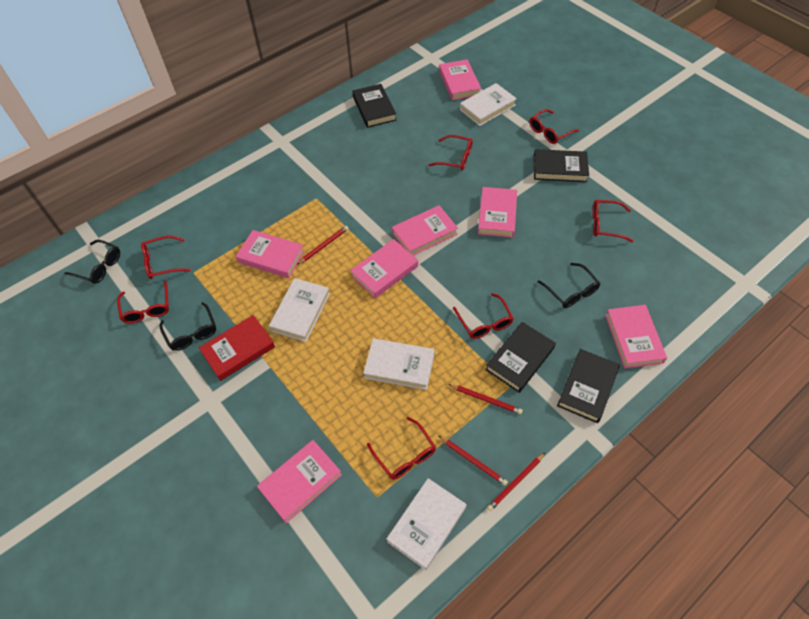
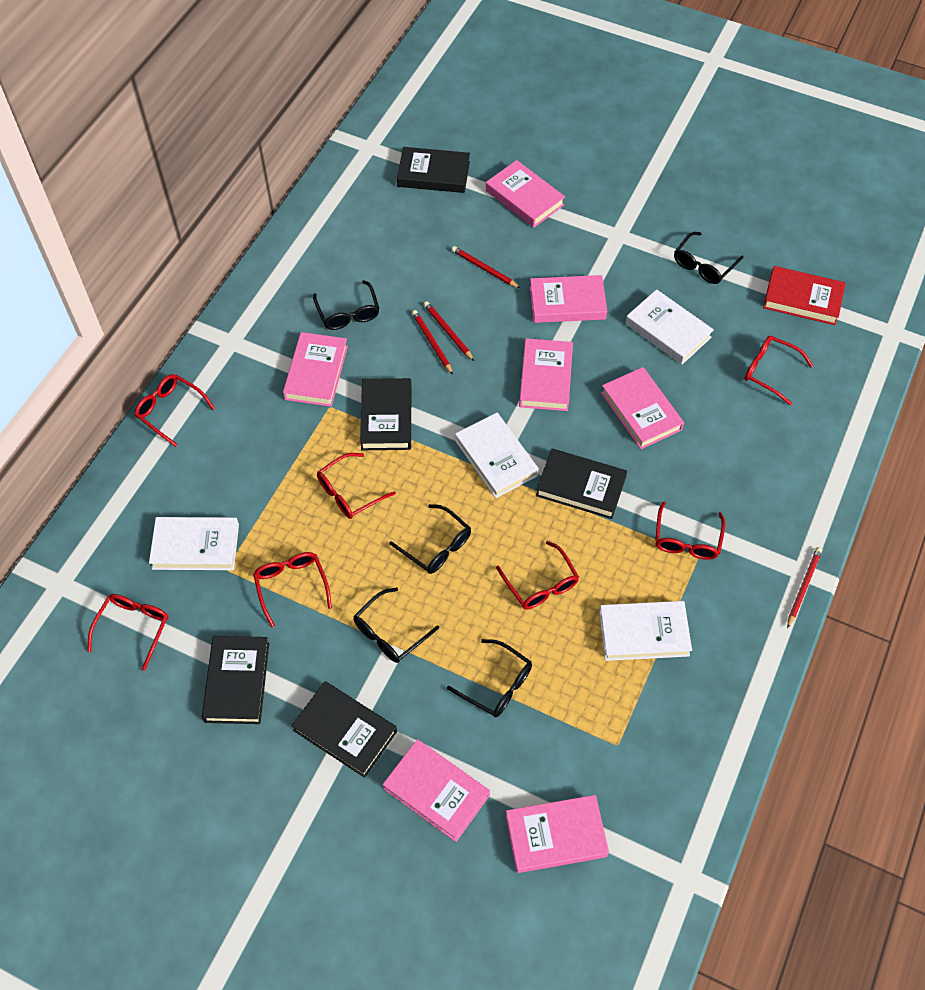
black book: [352,84,396,128] [485,322,556,393] [533,149,589,182] [557,349,620,423] = 4 -> [202,636,269,724] [291,681,397,778] [360,378,412,450] [397,147,470,193] [536,449,627,519] = 5
black glasses: [64,240,120,284] [159,302,216,351] [538,263,600,308] = 3 -> [313,280,380,330] [353,588,439,663] [389,504,471,574] [447,639,532,718] [674,232,744,284] = 5

